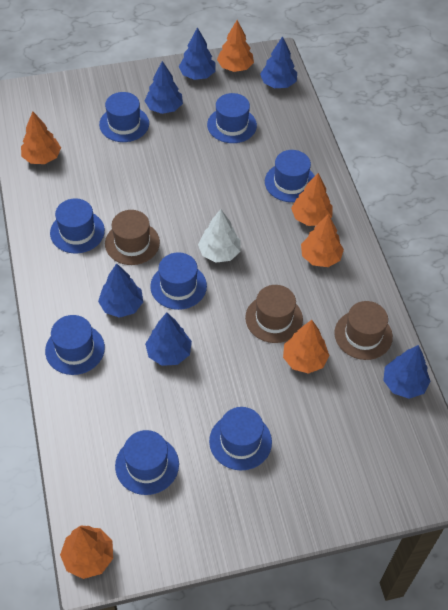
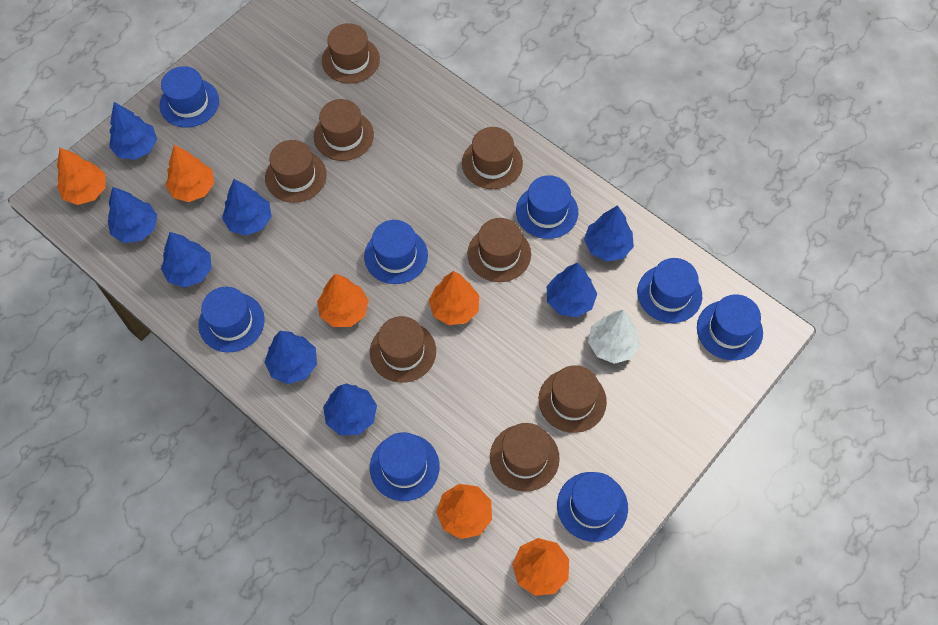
blue tree: [98,263,143,318] [145,61,183,114] [145,313,192,366] [179,27,215,80] [260,36,297,88] [383,345,431,399] = 6 -> [108,187,157,243] [109,102,157,160] [161,232,212,288] [222,179,272,236] [264,331,317,384] [323,383,377,435] [547,262,597,317] [584,205,634,262] = 8
brown hat: [105,210,160,265] [245,285,303,343] [334,301,393,360] = 3 -> [265,140,327,203] [313,99,374,161] [322,23,380,84] [370,316,436,383] [462,127,523,189] [467,218,531,282] [490,423,560,492] [539,365,607,433] = 8

